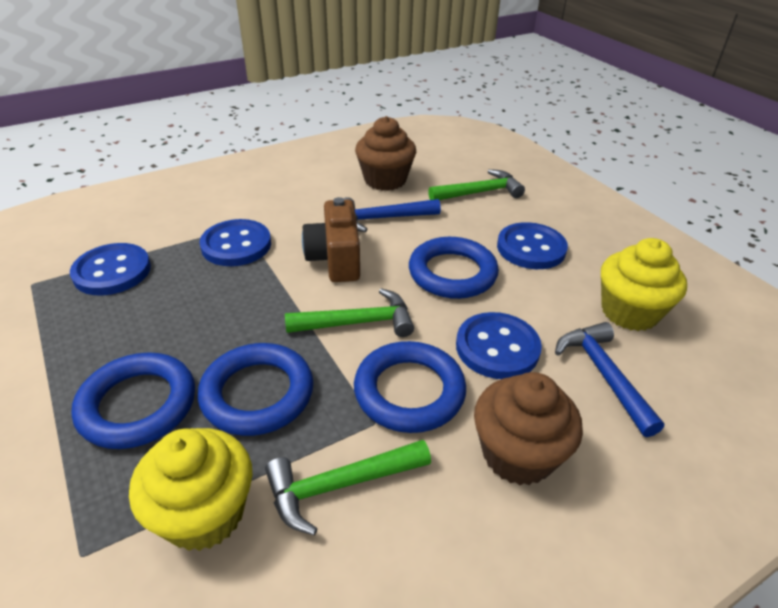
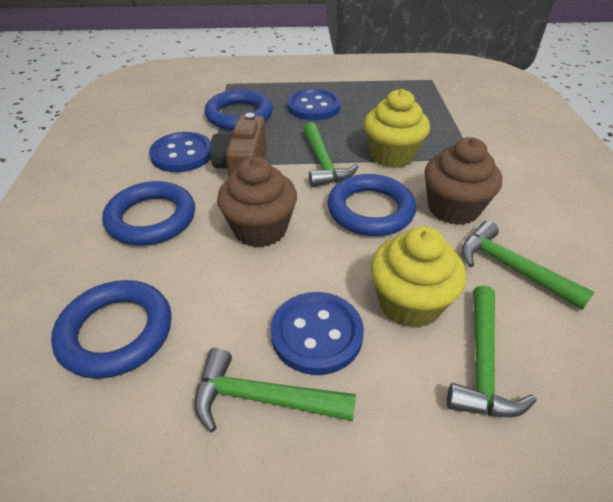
blue button: [70,243,151,296] [200,219,271,266] [456,312,542,379] [497,222,568,269] = 4 -> [149,132,211,172] [271,292,364,375] [287,89,341,121] = 3
blue hammer: [343,197,441,232] [555,322,664,437] = 2 -> none = 0
green hammer: [265,440,431,535] [285,288,414,337] [428,169,525,200] = 3 -> [194,348,356,432] [303,123,359,187] [447,285,537,417] [461,221,595,310] = 4

